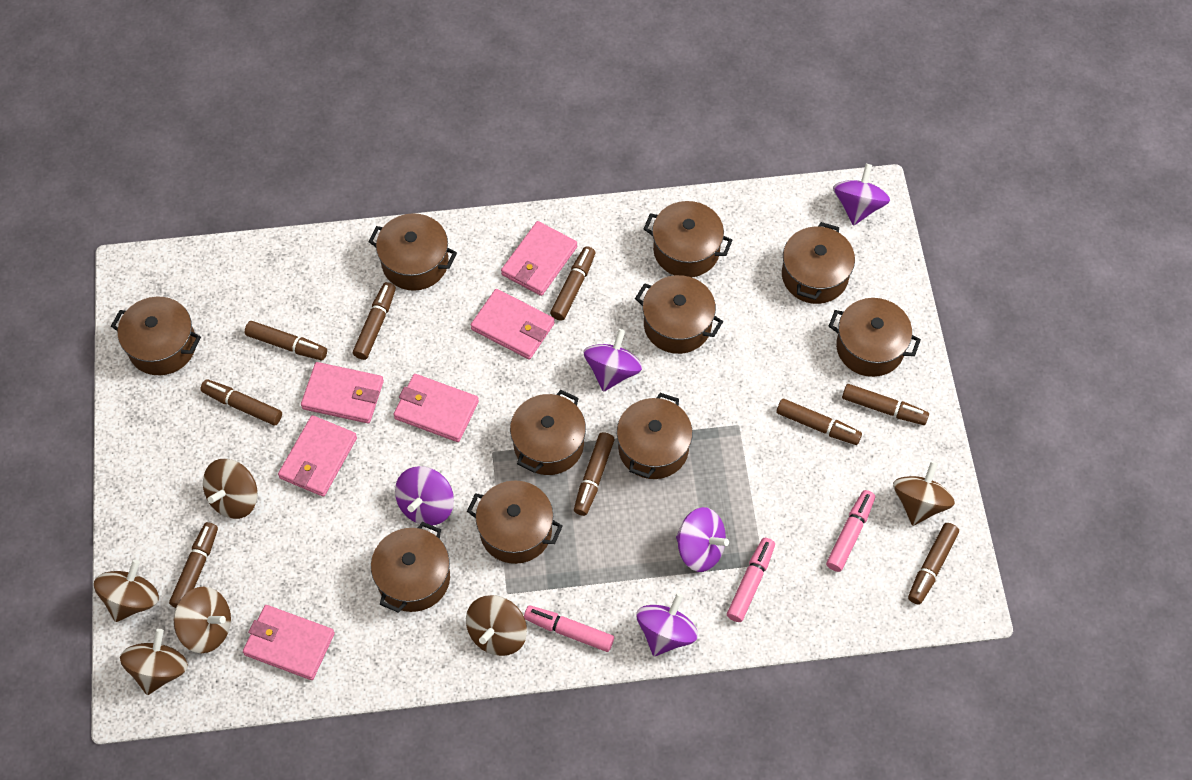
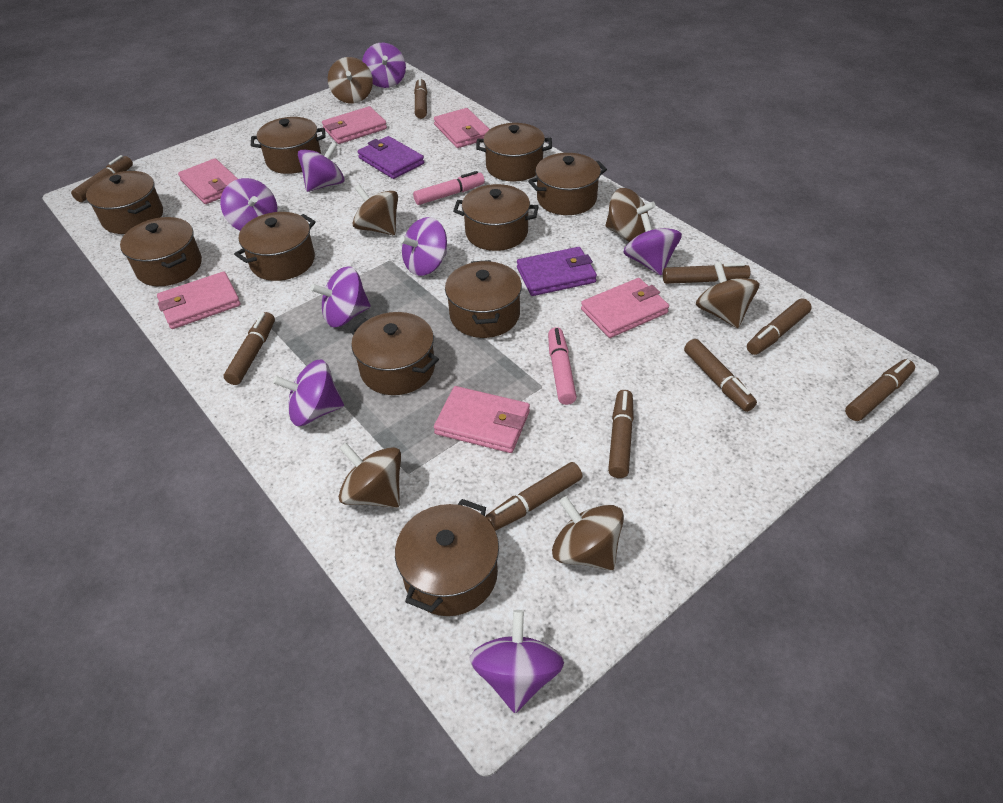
pink marker: [524,605,614,652] [727,538,775,622] [826,490,875,572] = 3 -> [413,171,485,205] [548,327,577,405] = 2
purple spinning top: [395,466,454,525] [583,329,642,392] [636,593,698,656] [676,507,729,572] [833,164,890,226] = 5 -> [220,178,277,231] [273,359,344,426] [298,142,344,192] [310,267,371,327] [362,43,406,88] [400,217,447,276] [470,610,564,713] [623,213,682,275] = 8
purple wallet: none = 0 -> [358,136,424,179] [517,247,597,296] = 2

